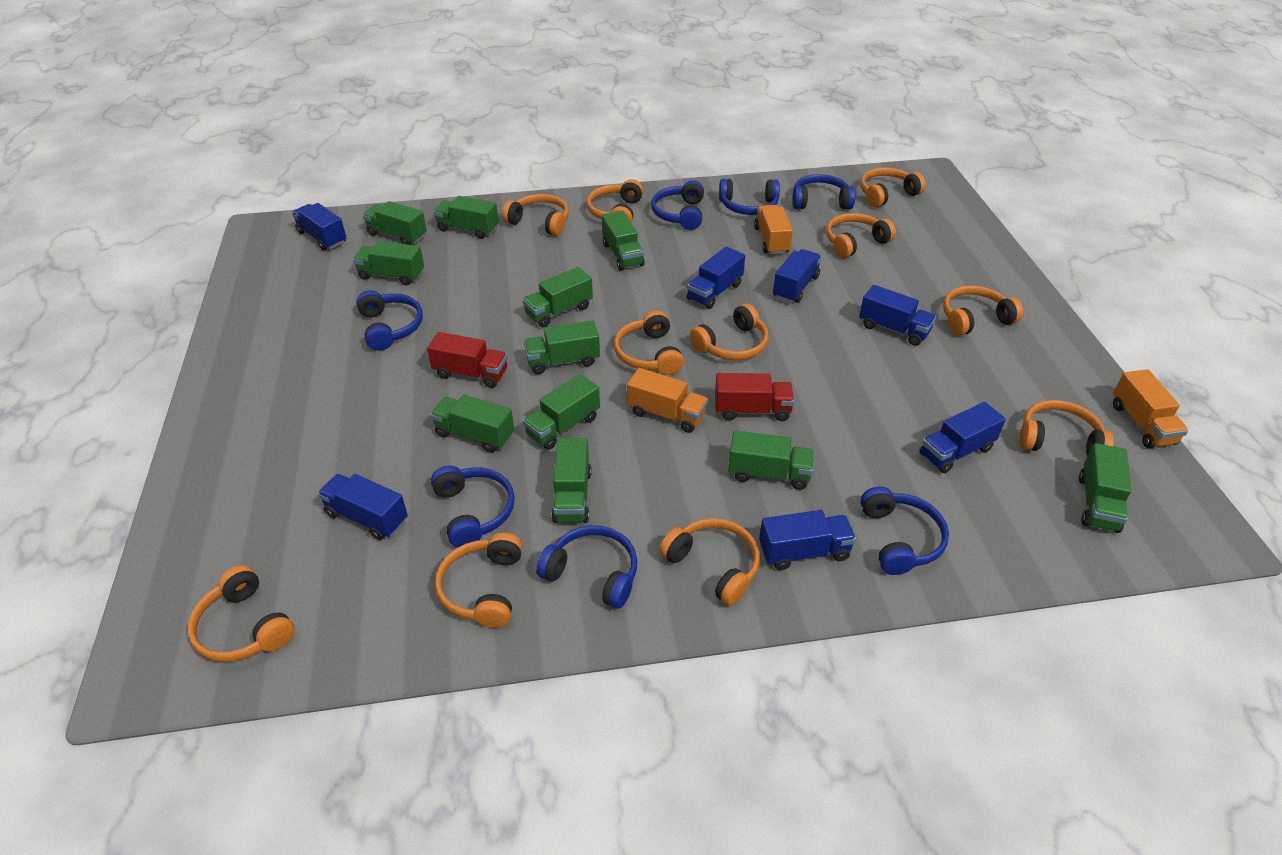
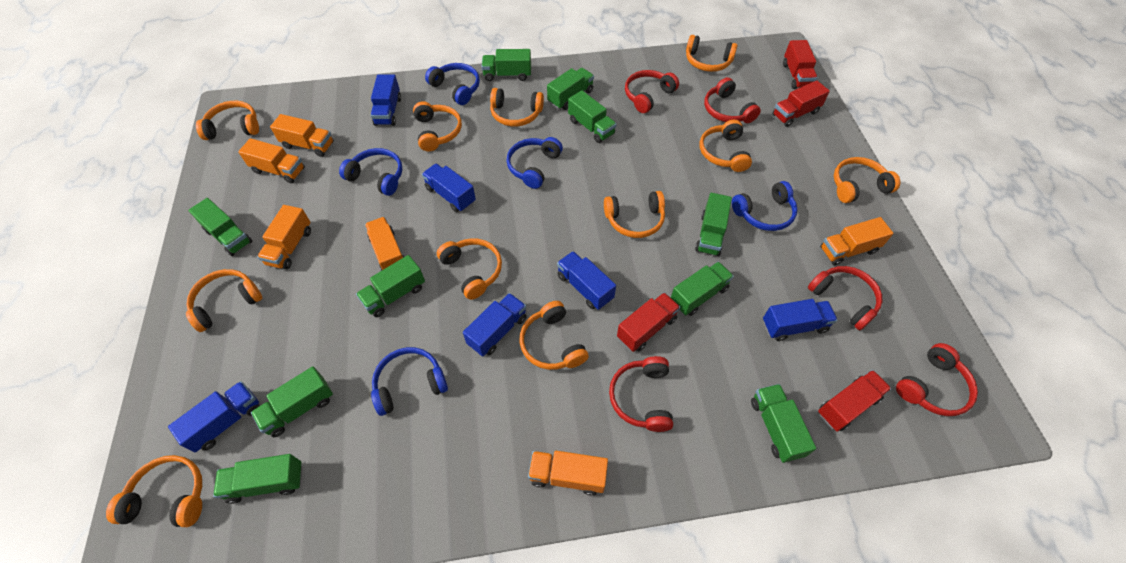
blue headphones: [356,290,423,351] [431,466,515,548] [536,525,637,609] [651,180,704,230] [719,179,780,215] [792,174,855,209] [860,486,949,575] = 7 -> [339,148,403,196] [371,347,448,416] [425,63,480,105] [506,137,563,189] [732,181,797,231] = 5
blue truck: [292,203,346,251] [318,474,408,540] [687,247,745,309] [759,510,856,570] [773,249,822,303] [859,285,936,346] [919,402,1006,473] = 7 -> [168,381,259,452] [371,74,401,126] [422,164,476,212] [463,293,527,357] [557,251,616,310] [763,299,838,341] = 6
green truck: [353,241,424,285] [363,201,427,245] [430,394,514,453] [434,196,499,239] [523,267,593,328] [523,374,600,450] [524,320,600,374] [551,438,591,523] [602,211,645,270] [728,430,814,490] [1079,443,1132,533] = 11 -> [188,198,253,256] [213,454,302,504] [251,366,333,437] [356,255,425,317] [482,49,531,81] [547,68,594,110] [568,90,617,143] [671,262,734,316] [695,193,732,256] [751,384,816,463] = 10
orange truck: [627,368,708,433] [754,205,793,255] [1113,369,1188,448] = 3 -> [238,138,305,183] [257,205,311,269] [270,114,334,157] [365,217,404,271] [528,451,608,496] [820,217,893,266] = 6
red headphones: none = 0 -> [609,356,673,432] [625,70,679,113] [704,77,761,123] [808,266,883,330] [896,343,978,416] = 5
red truck: [427,332,507,388] [715,373,795,421] = 2 -> [617,293,680,352] [772,80,830,127] [783,40,817,89] [818,370,891,432] = 4

